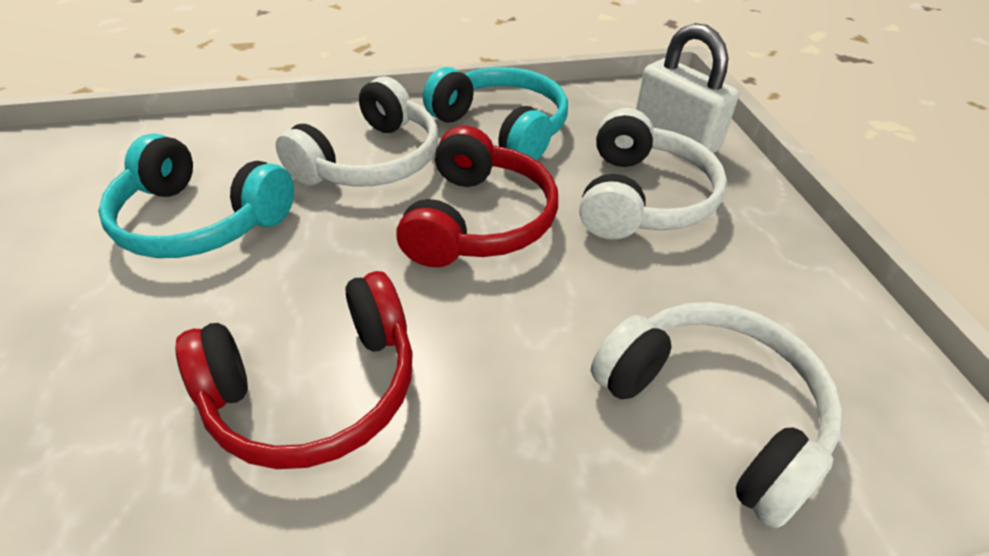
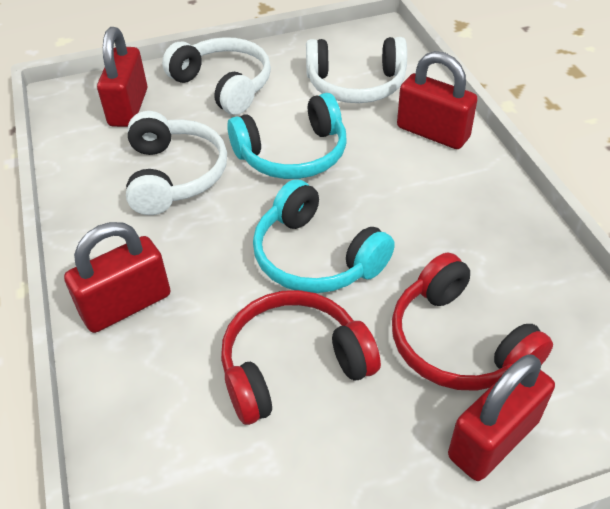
red padlock: none = 0 -> [64,222,171,333] [97,27,147,127] [397,51,478,149] [448,355,555,481] = 4
white padlock: [636,23,739,153] = 1 -> none = 0

